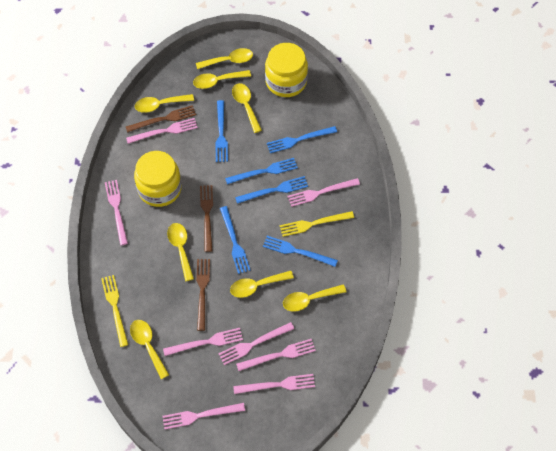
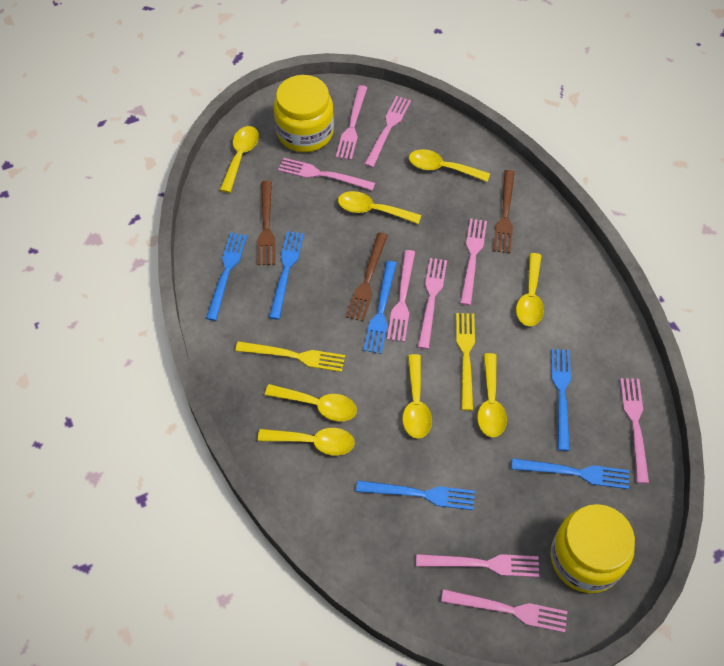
pink fork: [105,180,128,245] [126,118,198,144] [162,403,245,430] [163,328,243,356] [219,322,294,365] [233,374,315,394] [236,339,316,371] [287,178,360,207] = 8 -> [278,158,375,191] [336,85,368,160] [364,96,411,168] [387,250,415,342] [416,554,539,577] [418,258,447,349] [441,589,567,633] [460,218,487,306] [620,378,649,484] = 9

